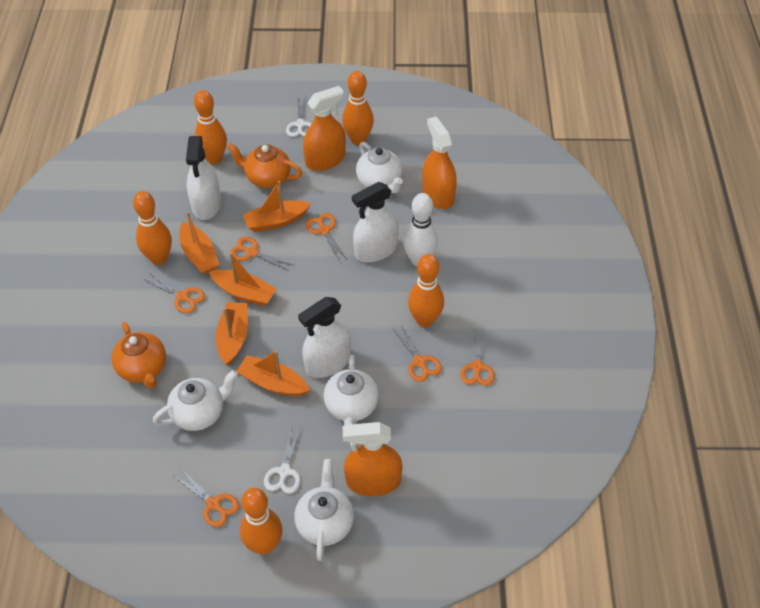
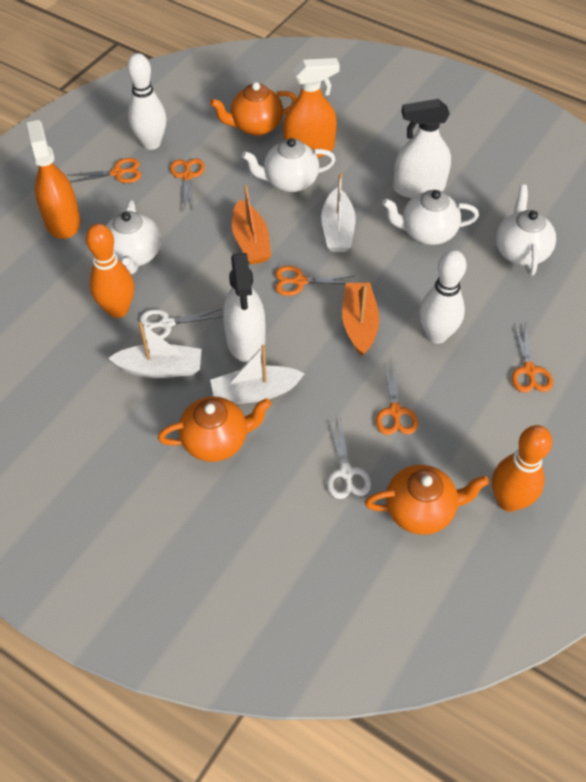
orange boat: [179,211,220,274] [209,253,277,306] [216,302,248,366] [236,350,310,396] [243,181,311,232] = 5 -> [232,185,271,264] [342,283,379,356] = 2
orange bowling pin: [133,191,172,265] [194,90,227,164] [240,488,283,555] [342,71,374,145] [408,254,444,327] = 5 -> [86,224,134,318] [492,425,552,512] = 2
orange scissors: [145,274,205,313] [174,468,239,527] [230,237,293,270] [306,213,346,261] [393,325,442,382] [460,328,495,386] = 6 -> [67,158,141,183] [170,158,205,211] [275,266,355,296] [376,361,418,435] [512,324,553,392] = 5
orange spray bottle: [303,86,346,171] [343,422,403,496] [422,117,457,209] = 3 -> [27,120,81,239] [283,58,340,158] = 2
orange teapot: [111,322,166,388] [227,143,303,188] = 2 -> [158,396,271,462] [210,82,297,136] [365,465,489,535] = 3
white boat: none = 0 -> [109,322,202,378] [210,345,305,404] [321,173,356,252] = 3
white bowling pin: [403,193,438,266] = 1 -> [127,53,166,150] [419,250,467,344] = 2
white spray bottle: [186,136,221,220] [298,297,351,378] [352,182,399,262] = 3 -> [223,253,265,362] [393,99,451,199] = 2

